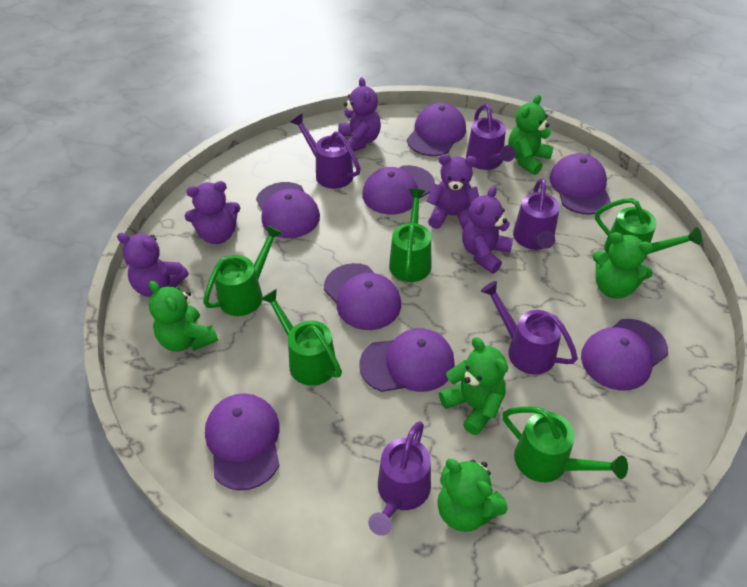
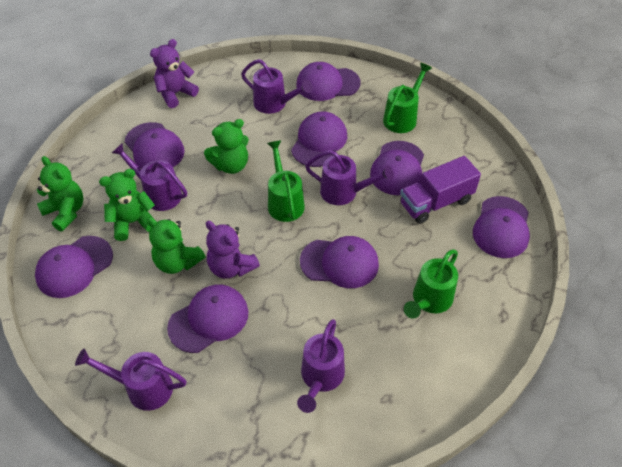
green teddy bear: [149,280,218,352] [437,459,507,532] [439,337,508,435] [508,95,554,175] [593,232,653,298] = 5 -> [37,156,84,231] [99,169,155,241] [147,217,206,274] [204,119,249,174] = 4
green watering can: [203,225,282,316] [261,289,342,386] [389,189,431,282] [502,407,628,482] [595,198,702,260] = 5 -> [267,140,305,222] [383,63,432,133] [404,249,458,319] = 3
purple teddy bear: [117,233,188,297] [184,181,240,244] [338,77,381,152] [427,154,479,230] [462,186,513,274] = 5 -> [150,39,199,108] [206,221,260,279] = 2
purple truck: none = 0 -> [400,156,481,224] = 1

